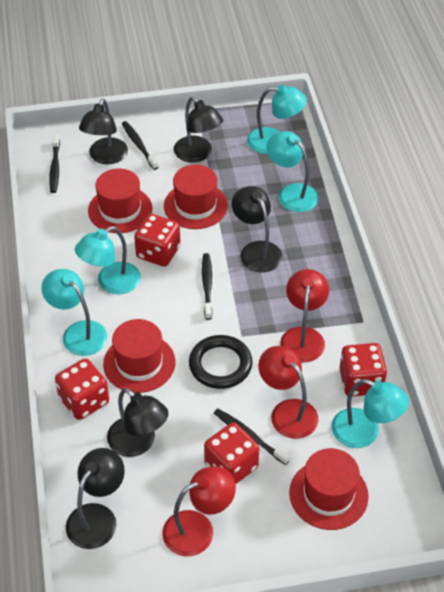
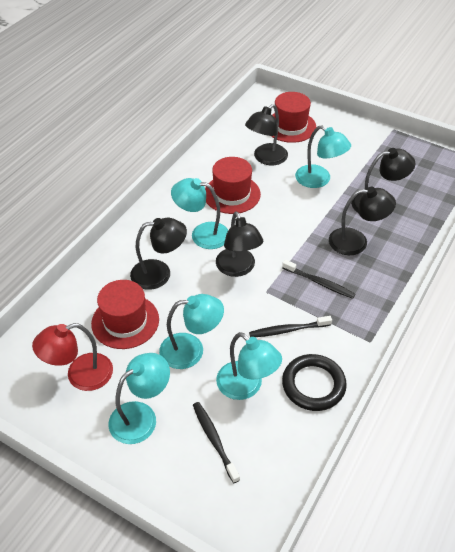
black toothbrush: [49,134,60,193] [122,121,158,170] [202,253,212,320] [214,409,290,465] = 4 -> [193,402,240,483] [249,316,332,337] [282,260,355,299] = 3
red dice: [55,358,109,420] [134,214,181,267] [204,422,259,484] [339,343,387,396] = 4 -> none = 0
red hat: [88,169,153,233] [103,319,176,393] [164,165,228,229] [289,448,369,530] = 4 -> [91,280,159,349] [205,157,261,214] [271,92,316,143] = 3
red lamp: [162,466,236,556] [258,346,319,439] [280,269,329,362] = 3 -> [32,323,113,391] = 1

